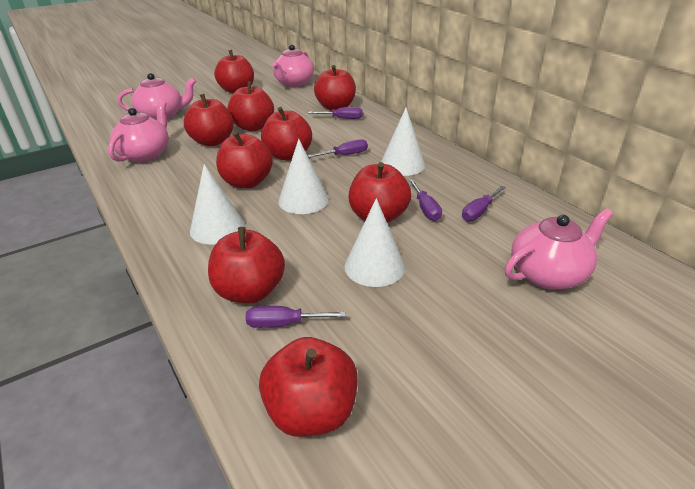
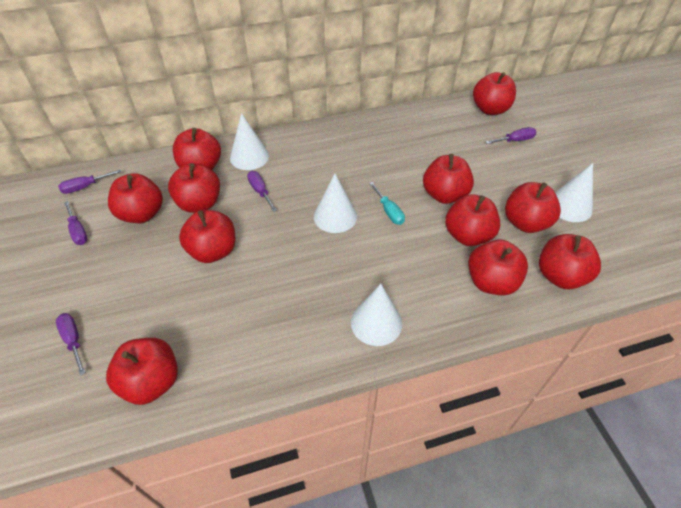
pink teapot: [108,100,169,162] [117,73,196,120] [272,44,314,87] [505,208,613,289] = 4 -> none = 0
red apple: [184,94,234,146] [208,227,285,303] [214,50,254,93] [216,131,273,188] [228,81,274,131] [259,337,358,437] [261,107,312,161] [314,65,356,111] [348,162,411,223] = 9 -> [106,338,178,405] [108,173,163,223] [168,163,220,213] [173,128,221,170] [179,210,235,263] [423,154,474,204] [445,194,500,246] [468,240,528,295] [473,72,516,115] [505,182,561,233] [539,234,601,289] = 11
turquoise screwdriver: none = 0 -> [369,182,405,225] = 1

